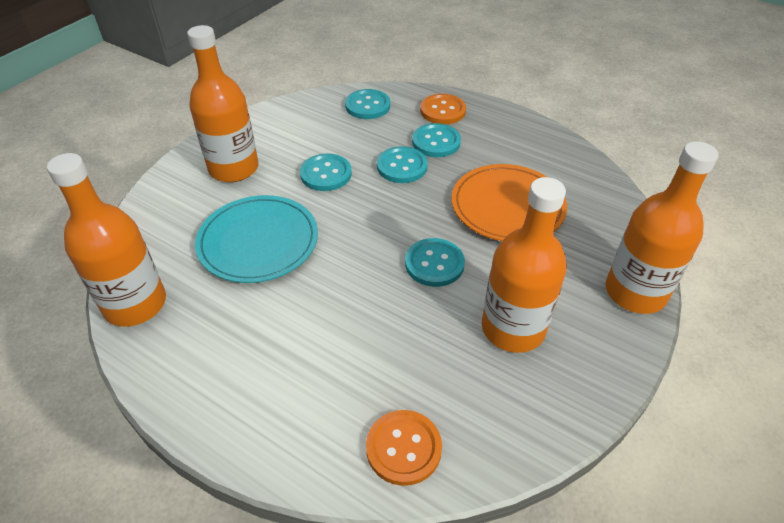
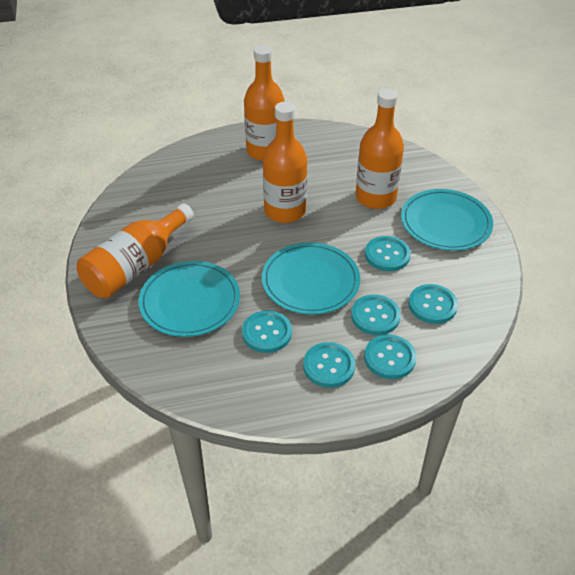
orange button: [366,410,442,486] [420,94,466,124] = 2 -> none = 0
orange plate: [451,164,567,241] = 1 -> none = 0
turquoise button: [300,153,352,191] [345,89,390,119] [377,146,428,183] [405,238,465,287] [412,123,461,157] = 5 -> [242,310,292,353] [303,342,355,388] [351,294,401,335] [364,335,417,379] [365,236,411,271] [408,284,458,324] = 6
turquoise plate: [195,195,318,283] = 1 -> [138,261,240,337] [262,242,360,315] [401,189,493,251] = 3

